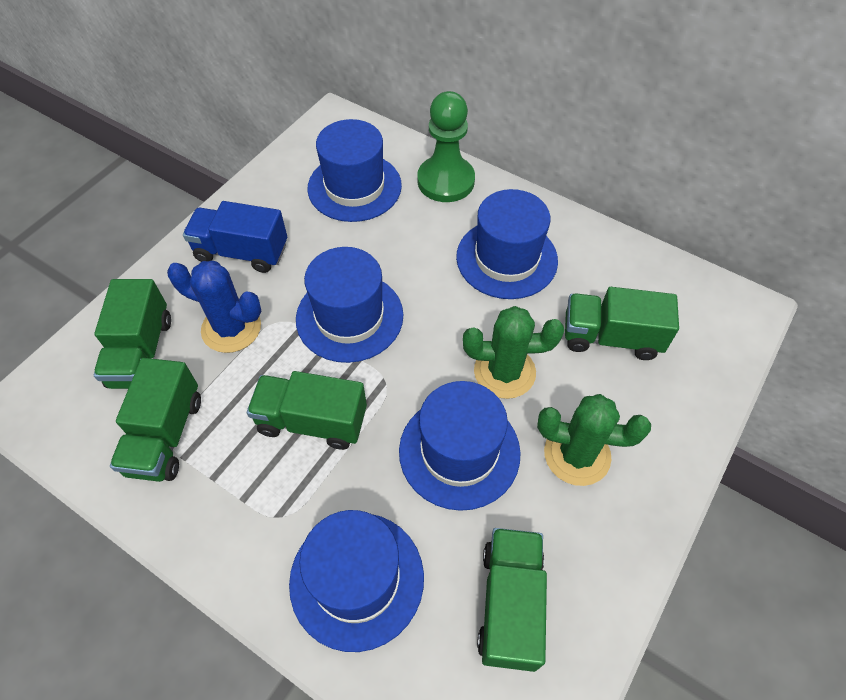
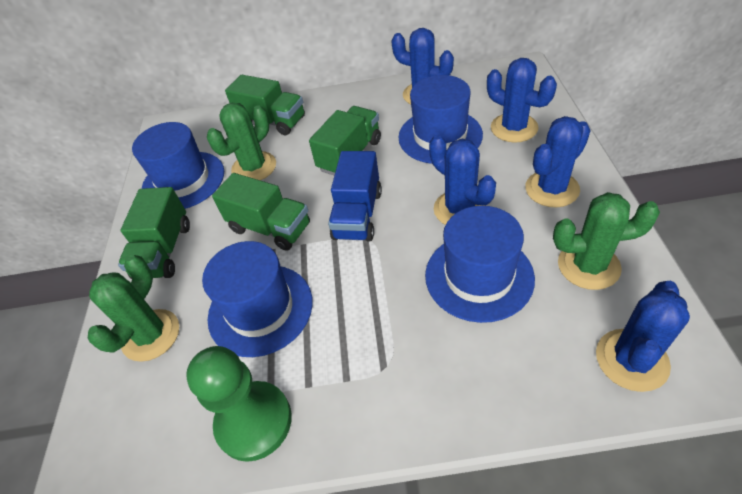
blue cactus: [167,261,261,353] = 1 -> [391,28,454,104] [429,135,496,225] [487,58,557,143] [525,116,591,207] [596,281,690,392] = 5
blue hat: [289,510,424,652] [296,247,403,363] [307,119,402,222] [399,381,521,511] [456,189,558,299] = 5 -> [132,122,224,209] [202,241,313,357] [398,75,483,164] [425,206,535,323] = 4
green cactus: [463,306,564,399] [537,394,651,486] = 2 -> [88,254,179,362] [207,103,276,180] [553,192,660,290] = 3
green truck: [94,279,171,389] [110,358,201,482] [247,371,367,450] [477,528,547,672] [565,287,679,360] = 5 -> [118,187,190,279] [212,173,310,251] [225,75,305,135] [309,106,381,175] = 4

